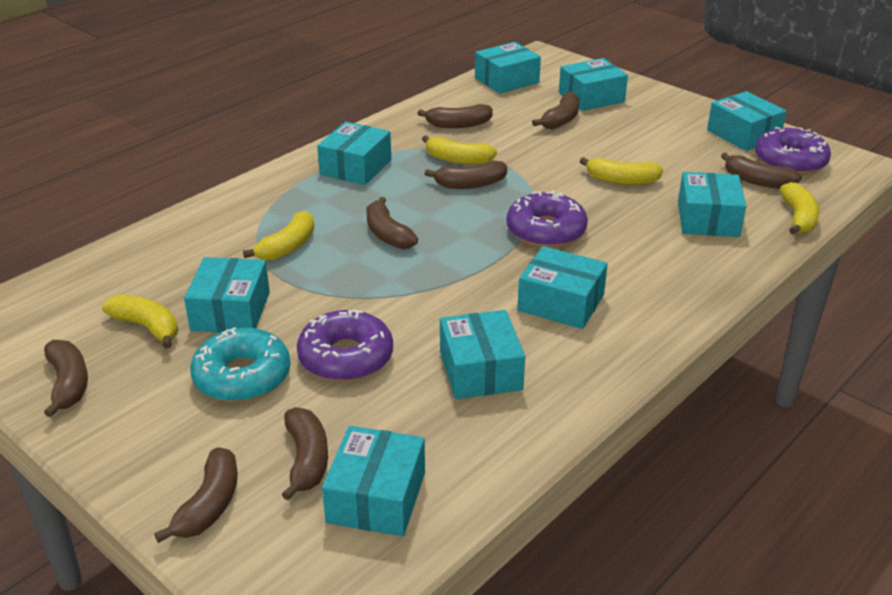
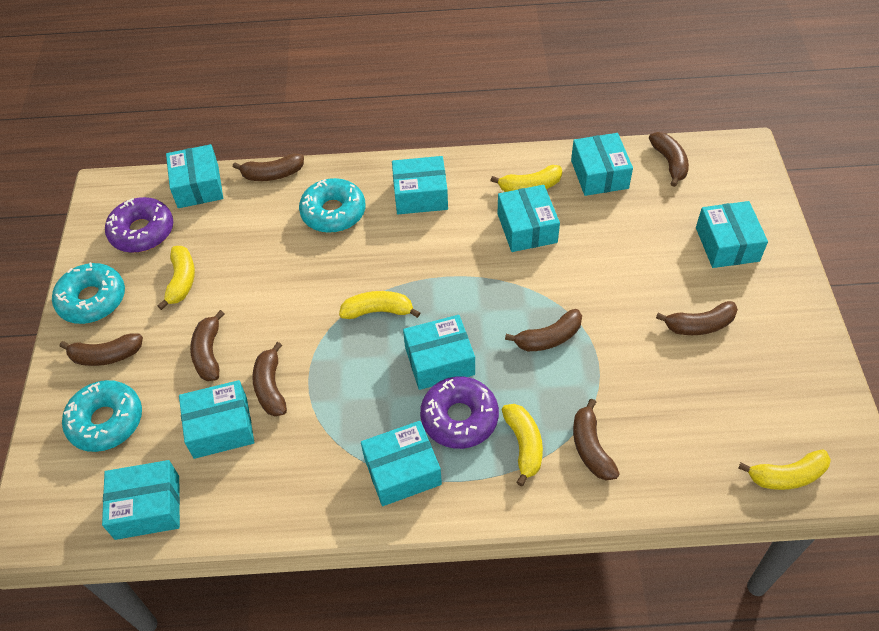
purple donut: [297,309,393,382] [507,190,588,248] [755,127,831,175] = 3 -> [105,197,173,253] [420,376,499,449] = 2
turquoise donut: [190,327,291,402] = 1 -> [52,262,125,324] [62,380,142,452] [299,178,365,233] = 3

